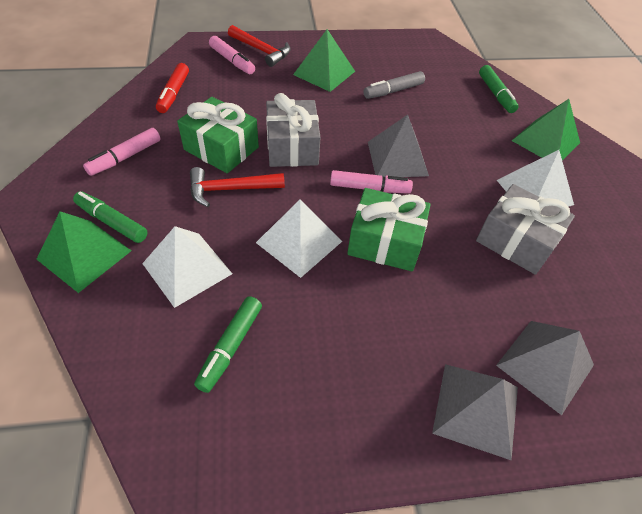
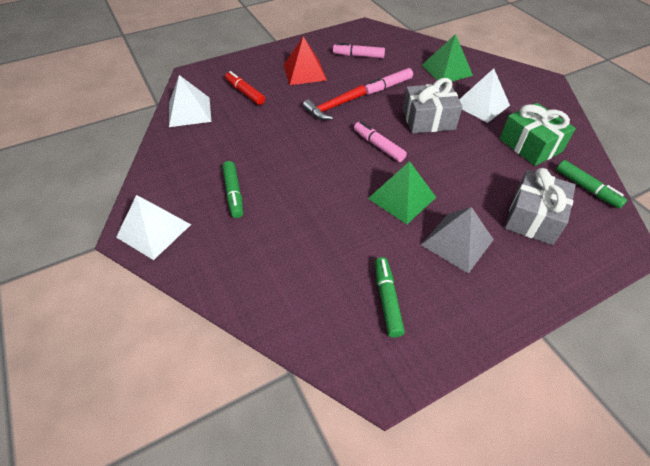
green gift: [177,97,259,173] [347,188,430,271] = 2 -> [499,103,576,166] = 1
green pyramid: [36,211,131,293] [293,29,355,92] [512,99,580,160] = 3 -> [368,161,436,224] [422,34,473,84] = 2
grey marker: [364,71,425,99] = 1 -> none = 0
grey pyramid: [368,115,429,177] [432,364,518,460] [496,321,594,415] = 3 -> [421,207,494,274] = 1
red hammer: [190,167,285,207] [228,25,290,67] = 2 -> [303,85,366,120] = 1
red pyramid: none = 0 -> [284,36,327,85] = 1

